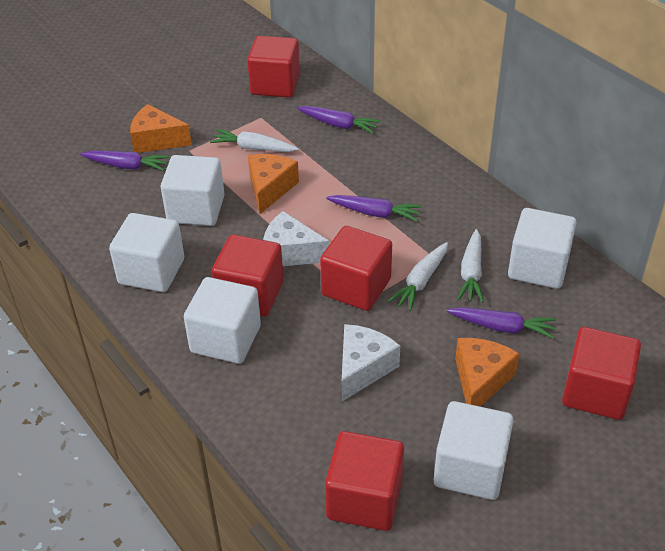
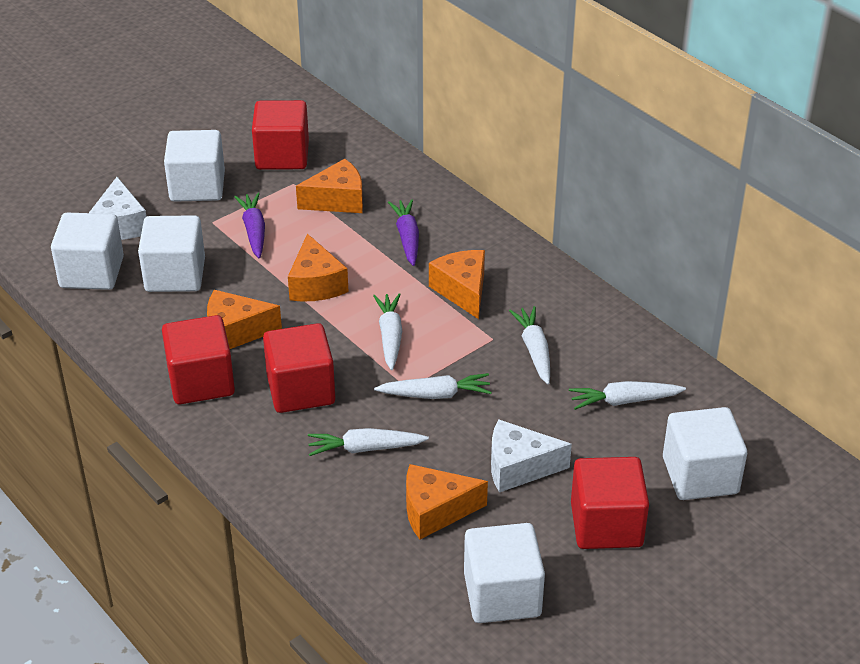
orange cheese: [130,104,192,153] [248,154,299,214] [455,338,520,407] = 3 -> [207,290,282,349] [288,234,349,302] [296,159,363,213] [406,464,488,540] [429,250,485,319] = 5
purple carrot: [80,151,170,171] [297,106,381,134] [326,195,422,222] [447,307,557,339] = 4 -> [234,193,265,258] [388,199,419,266] = 2
red cube: [212,235,284,317] [247,36,300,98] [320,226,392,311] [325,431,404,531] [562,327,641,420] = 5 -> [162,315,235,404] [252,100,309,170] [263,323,335,413] [571,457,649,549] = 4
white carrot: [210,129,299,152] [388,242,448,311] [457,229,484,303] = 3 -> [308,428,429,456] [373,293,402,370] [374,373,492,399] [509,306,550,384] [569,381,686,410] = 5

